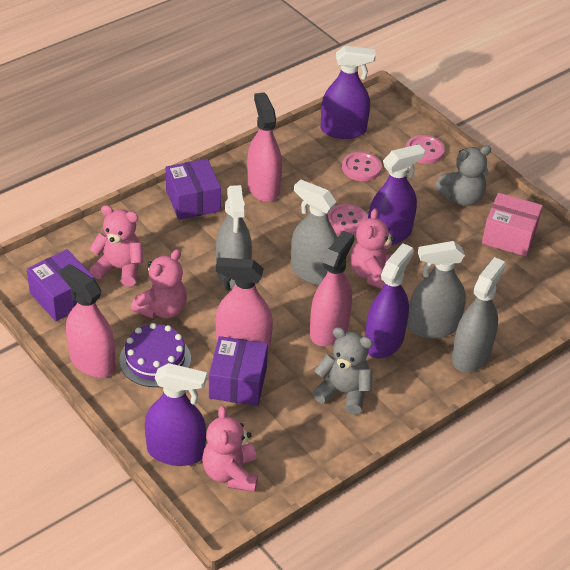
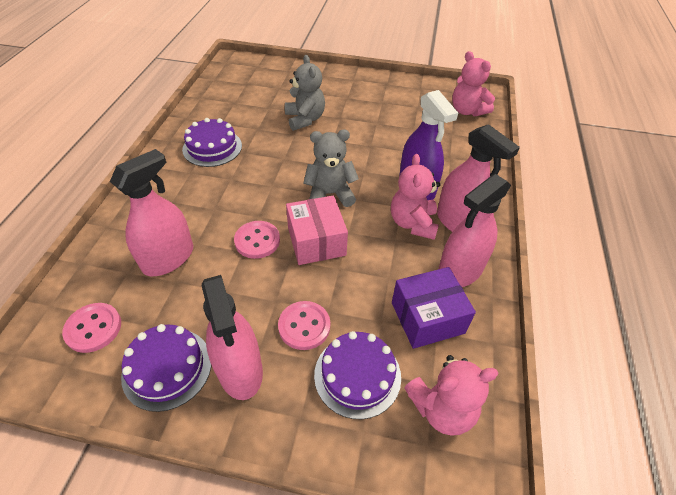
grey spray bottle: [216,185,252,289] [291,179,338,285] [407,241,466,338] [452,257,506,372] = 4 -> none = 0
pink teddy bear: [89,205,143,287] [131,249,187,319] [202,406,258,492] [350,208,395,289] = 4 -> [391,154,440,240] [404,355,498,436] [452,51,495,116] = 3
purple box: [27,249,94,321] [166,159,221,220] [209,336,268,406] = 3 -> [392,267,476,349] = 1
purple cake: [119,323,191,387] = 1 -> [121,324,211,412] [182,118,242,167] [314,331,401,419] = 3
purple spray bottle: [145,363,207,466] [321,46,376,139] [365,243,414,358] [368,144,425,245] = 4 -> [399,90,458,200] = 1

